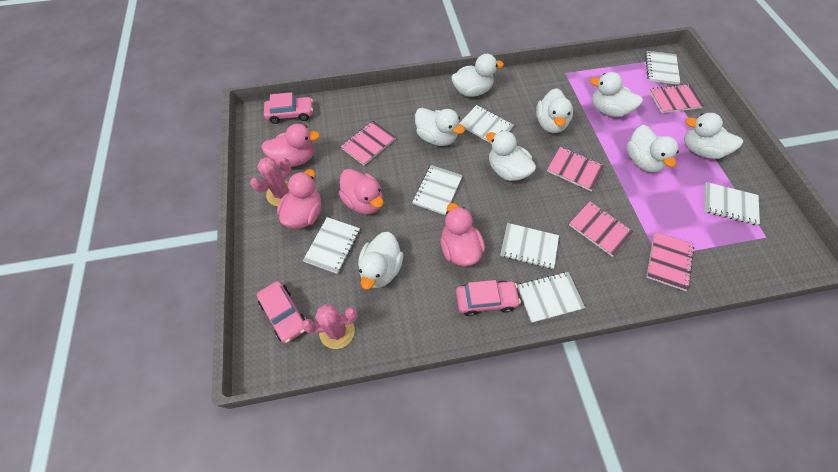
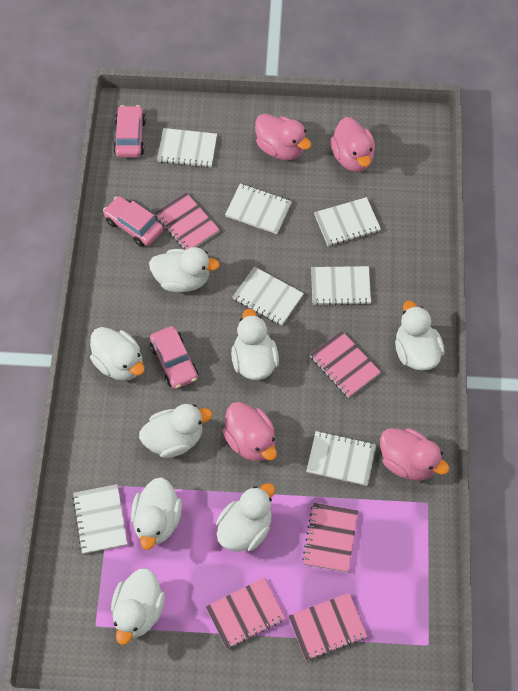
pink cactus: [250,157,291,206] [302,304,357,349] = 2 -> none = 0

